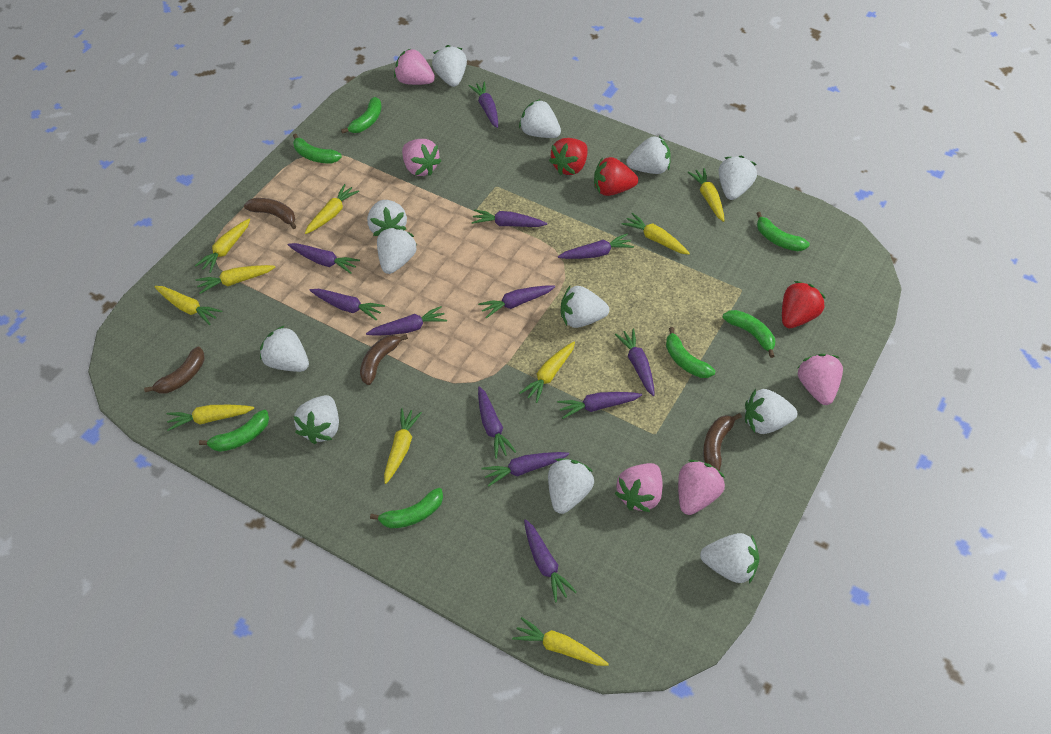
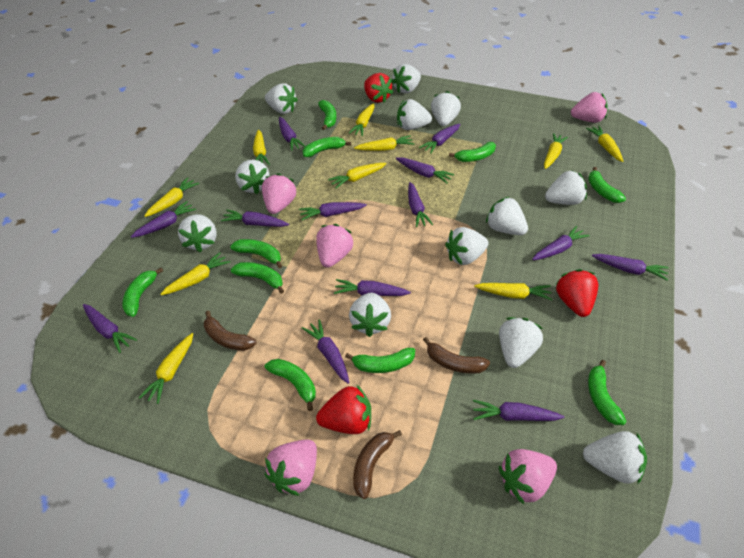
brown banana: [144,346,205,394] [244,198,296,229] [360,334,408,385] [703,413,742,470] = 4 -> [204,311,256,351] [353,430,402,499] [423,337,490,374] = 3
green banana: [199,410,269,452] [293,133,342,163] [341,97,382,134] [370,488,443,528] [666,327,715,378] [723,310,775,358] [756,212,810,251] = 7 -> [122,268,163,317] [230,239,282,268] [231,262,284,294] [265,359,316,411] [303,137,351,157] [318,100,336,130] [345,348,415,373] [449,142,496,162] [588,167,626,203] [588,360,627,425] = 10
purple carrot: [288,243,360,274] [310,289,385,321] [366,306,447,336] [469,81,498,128] [472,209,547,227] [478,285,555,318] [478,386,516,459] [481,452,569,487] [524,519,577,602] [557,392,642,419] [558,234,634,259] [615,329,655,396] = 12 -> [83,304,137,353] [131,201,196,238] [221,209,289,227] [279,117,305,151] [299,202,367,220] [302,319,349,384] [334,279,411,296] [396,157,454,183] [408,182,433,227] [419,124,461,154] [473,400,564,421] [532,226,590,260] [592,254,669,280] = 13

